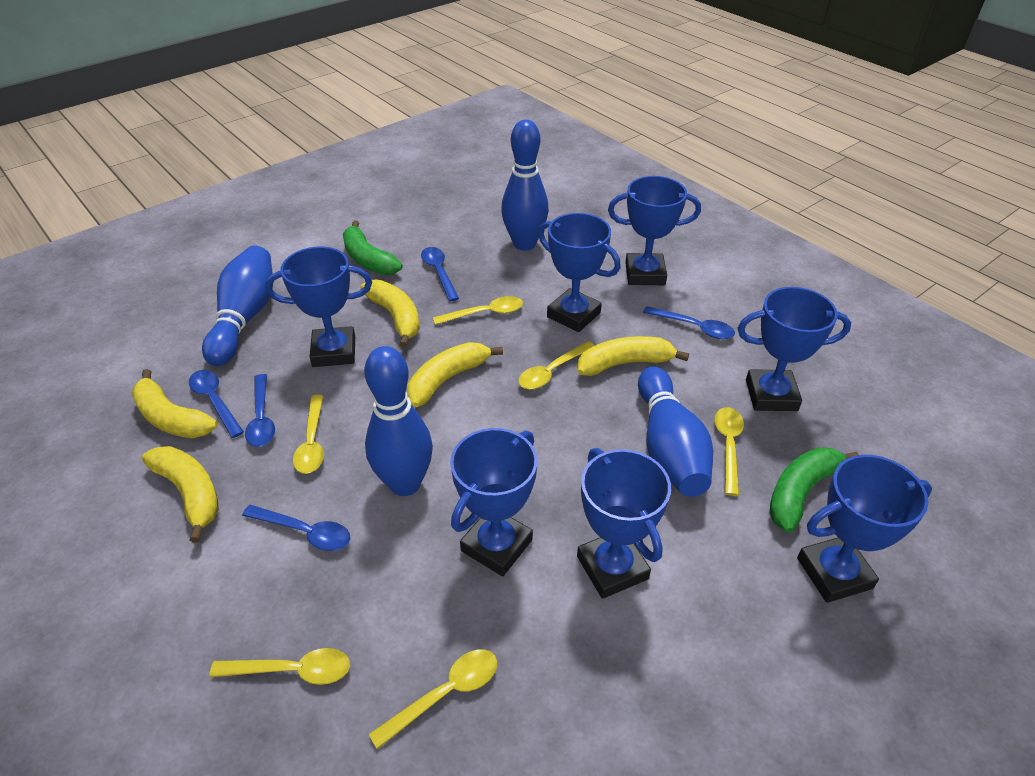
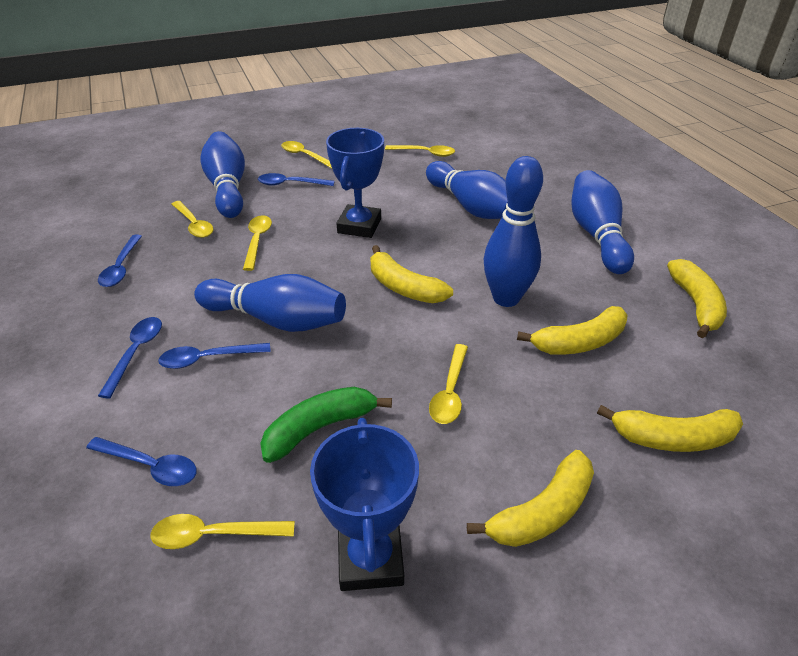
blue bowling pin: [202,246,273,366] [364,346,433,496] [501,120,549,251] [638,367,713,497] = 4 -> [194,274,346,332] [200,131,245,218] [426,161,508,219] [484,156,543,307] [571,170,634,274] = 5
blue trophy: [265,247,372,367] [450,428,537,576] [538,213,621,332] [577,448,671,599] [608,176,701,285] [738,287,851,411] [797,455,932,603] = 7 -> [310,418,419,591] [326,128,384,238] = 2
green banana: [343,221,402,275] [769,447,859,533] = 2 -> [260,387,392,463] = 1

